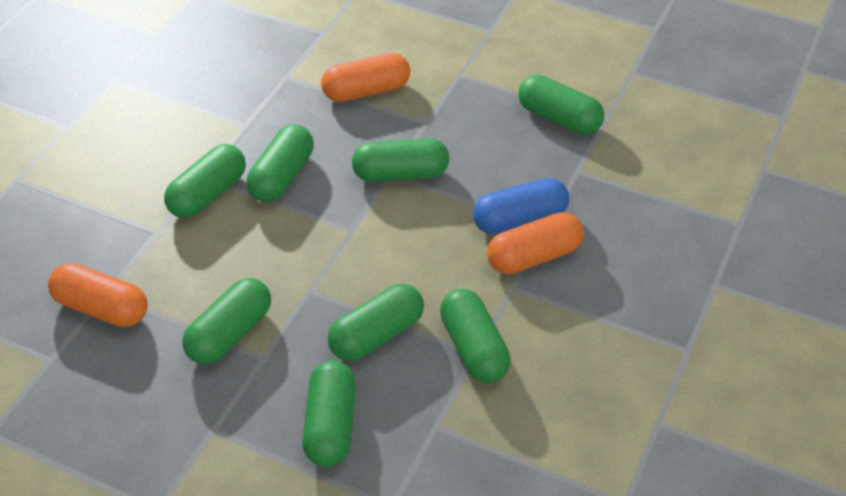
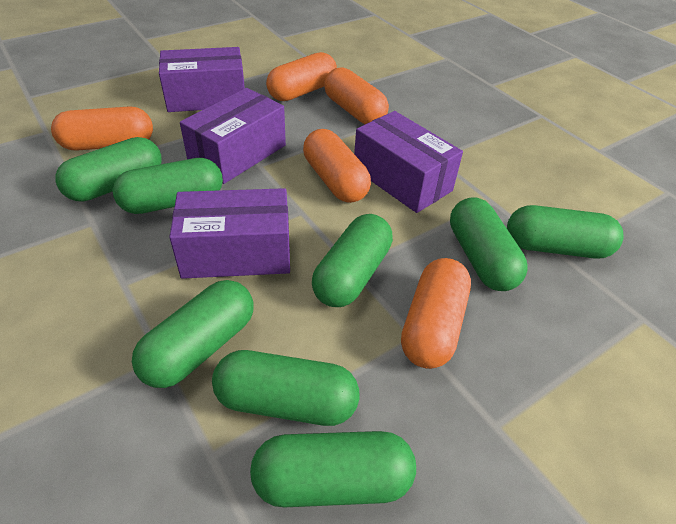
blue capsule: [473,178,569,234] = 1 -> none = 0
orange capsule: [48,263,148,327] [321,53,410,102] [487,212,584,274] = 3 -> [51,106,153,151] [266,52,337,101] [303,129,371,203] [324,67,389,124] [401,258,471,369] = 5
purple box: none = 0 -> [159,47,245,112] [169,188,290,279] [180,88,286,184] [354,111,463,213] = 4

